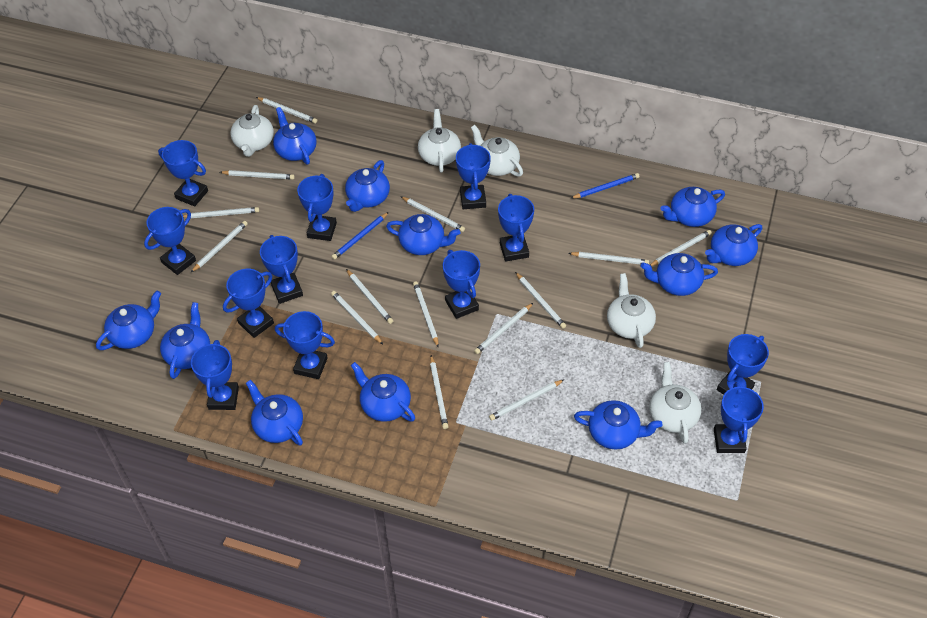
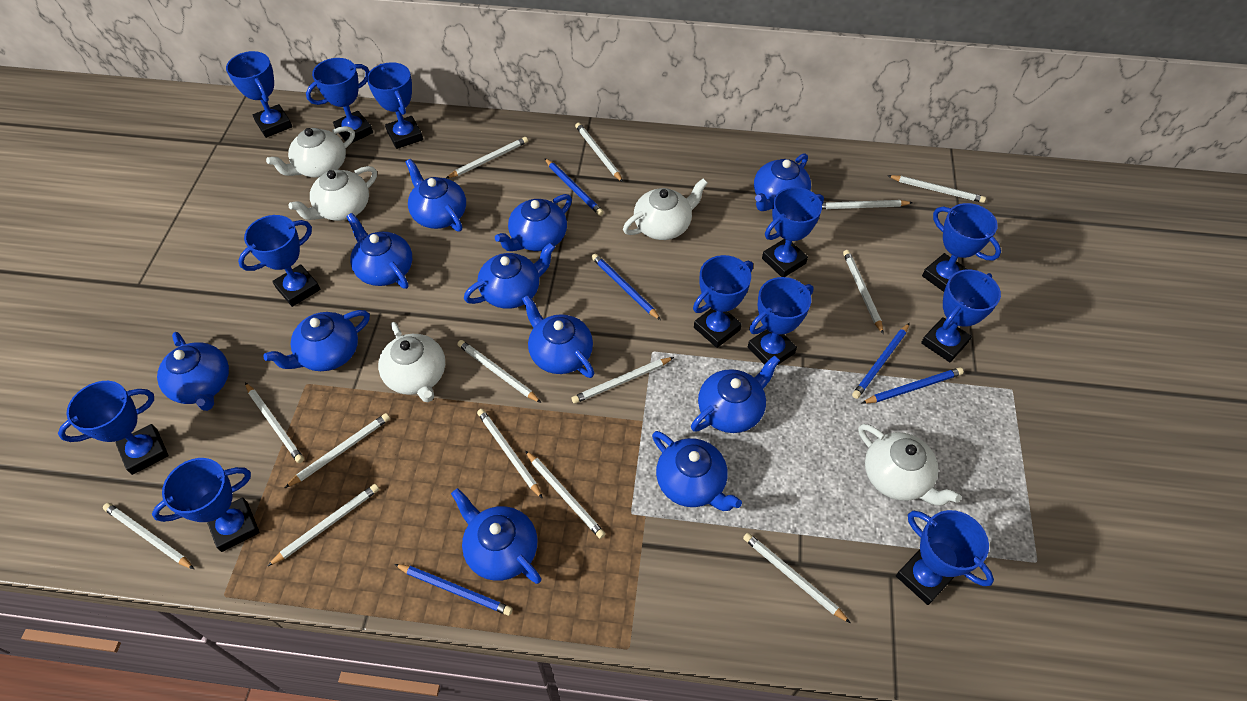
blue pencil: [331,212,389,260] [570,173,640,199] = 2 -> [394,564,513,616] [544,158,604,216] [591,254,661,320] [852,323,910,399] [862,367,964,404] = 5

